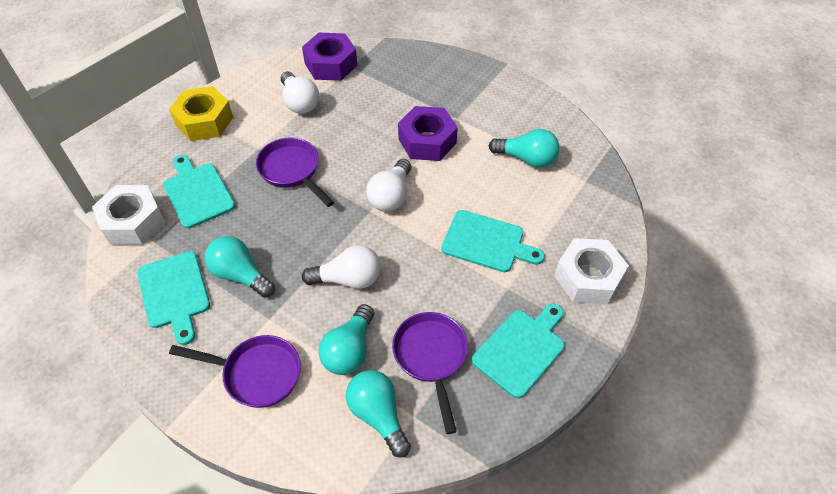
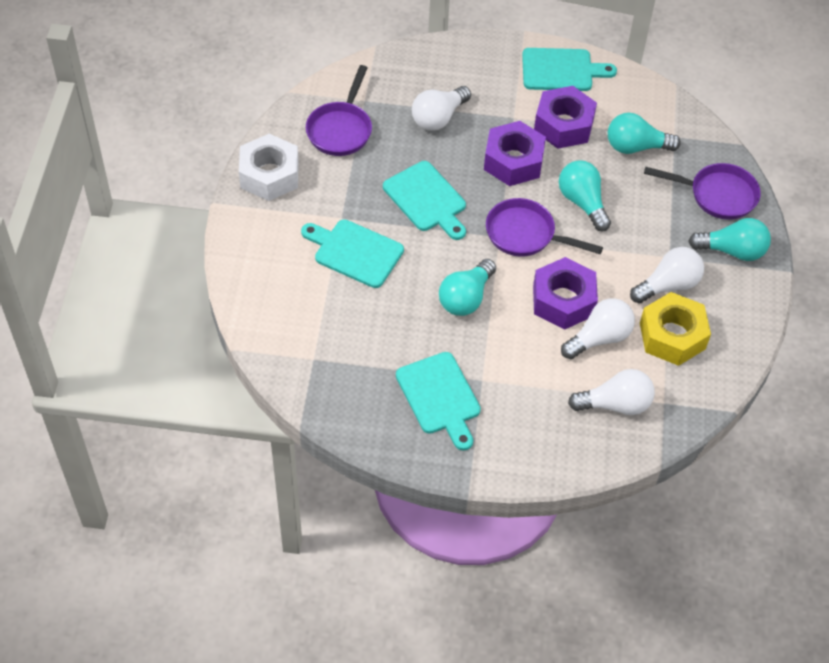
purple nut: [302,33,357,81] [398,106,458,161] = 2 -> [484,121,546,186] [533,257,598,329] [534,86,597,149] = 3
white light bulb: [281,71,319,114] [302,245,381,289] [366,159,411,211] = 3 -> [412,86,471,131] [561,298,635,359] [568,369,655,415] [630,247,704,303] = 4
white nut: [92,185,165,245] [554,238,629,304] = 2 -> [239,134,299,201] = 1

